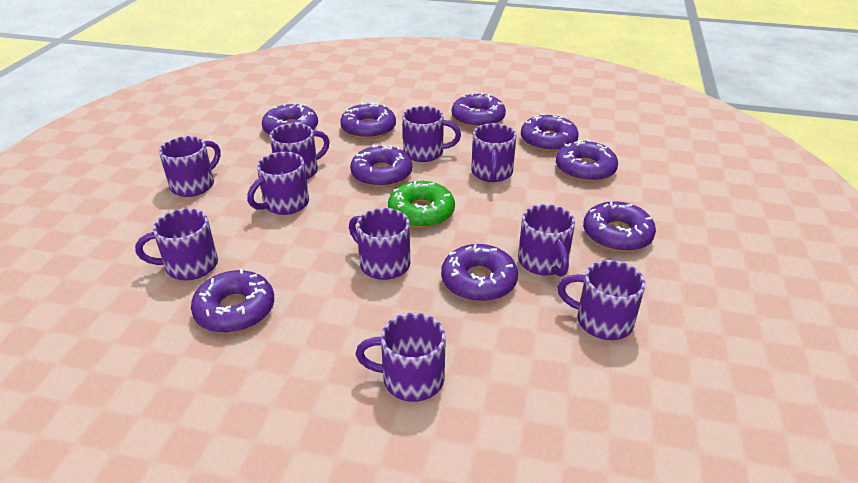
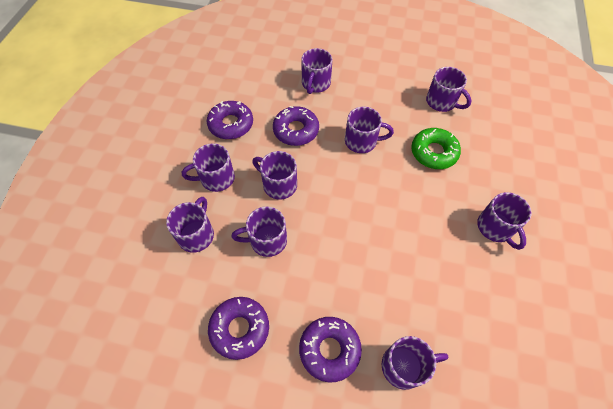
purple donut: [191,269,274,333] [262,103,318,135] [340,102,396,139] [350,144,412,187] [441,244,518,302] [452,92,506,128] [521,113,579,152] [556,139,618,182] [583,201,656,252] = 9 -> [207,101,253,139] [208,297,269,360] [273,106,319,146] [299,317,362,382] = 4
purple mug: [135,208,218,280] [159,136,220,197] [247,152,309,215] [270,123,330,179] [349,208,410,280] [355,313,446,402] [402,106,461,162] [471,123,516,182] [518,204,575,277] [557,260,645,340] = 10 -> [166,197,214,253] [182,143,235,192] [232,206,287,257] [252,151,297,200] [301,48,332,94] [345,107,394,153] [382,336,448,390] [426,67,472,112] [477,192,531,250] = 9

